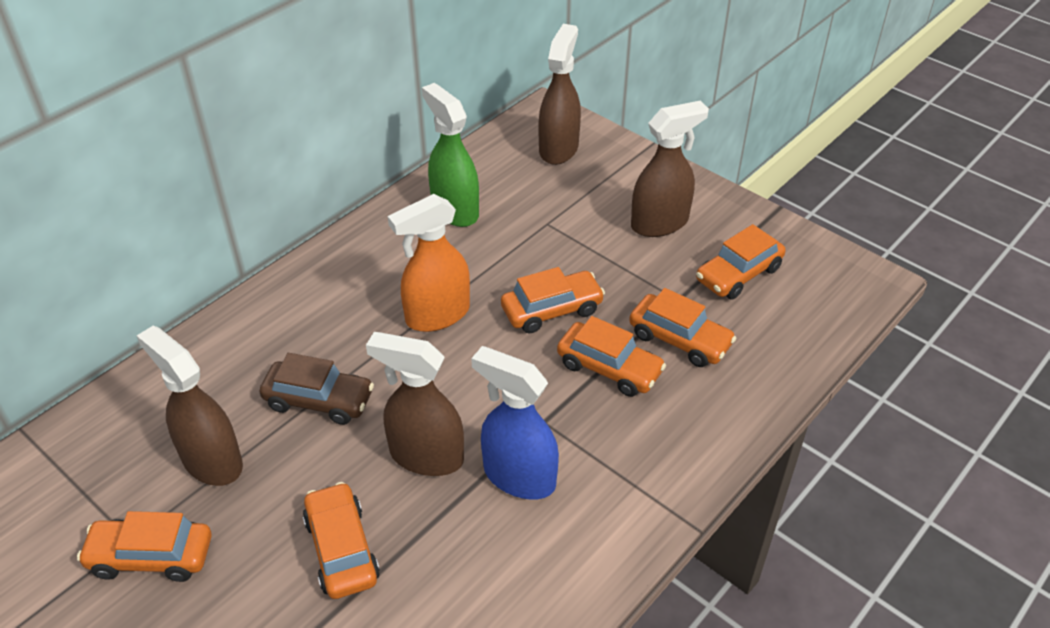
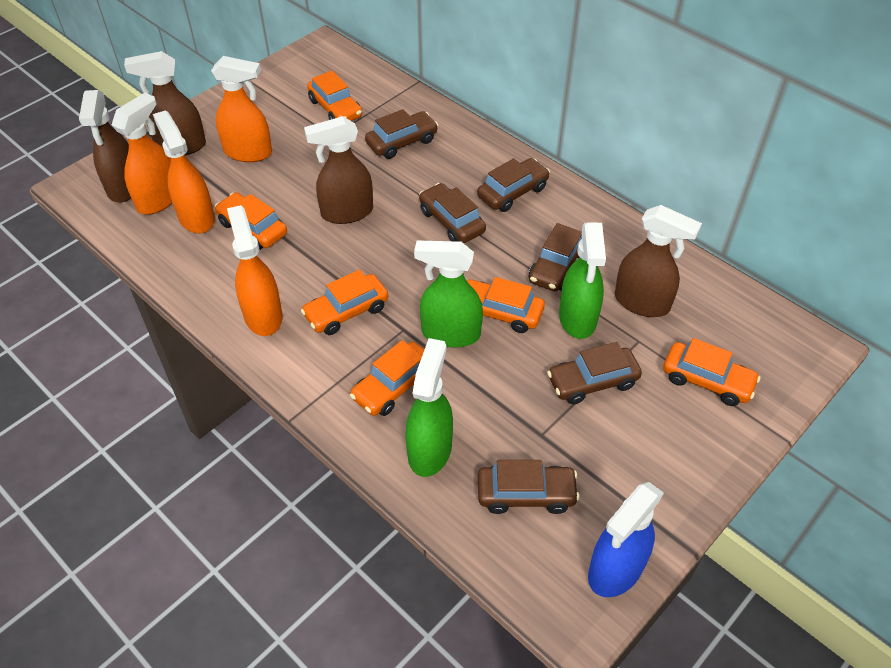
brown car: [260,353,374,425] = 1 -> [365,109,438,159] [419,183,486,243] [477,158,550,212] [478,460,580,514] [529,223,582,291] [547,342,642,404] = 6
green spray bottle: [422,83,479,227] = 1 -> [405,338,453,477] [414,241,483,348] [559,223,606,339] = 3
orange spray bottle: [388,194,470,332] = 1 -> [112,93,172,215] [153,110,215,233] [211,56,272,162] [227,205,283,336] = 4

